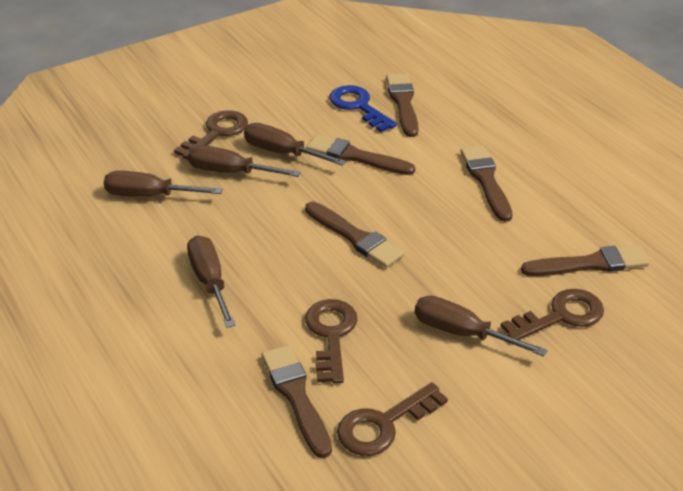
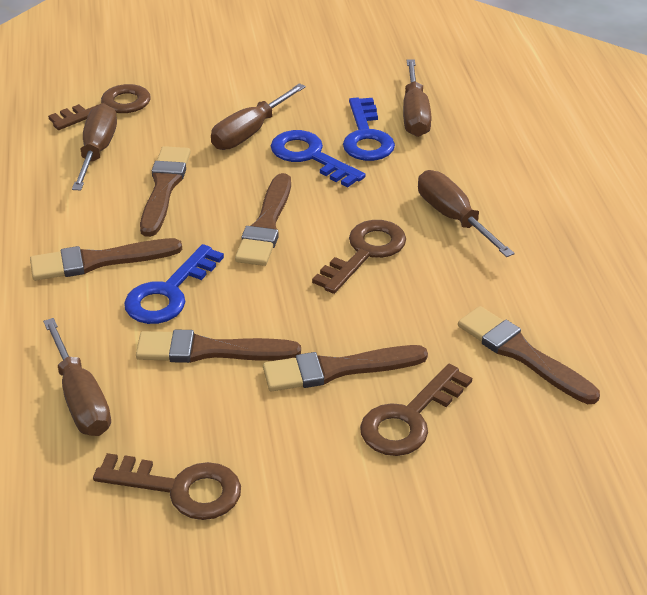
blue key: [330,85,397,132] = 1 -> [124,244,224,324] [271,130,366,188] [343,97,395,161] = 3

